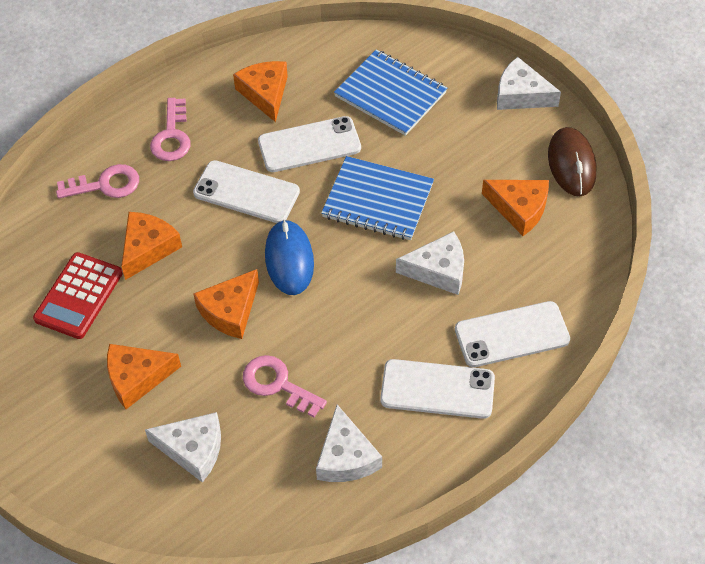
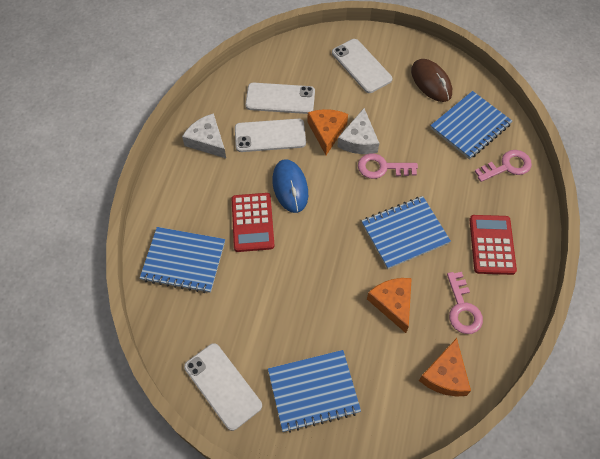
blue notebook: [321,156,434,240] [334,49,447,136] = 2 -> [140,227,225,293] [268,350,361,433] [362,196,451,269] [430,91,512,159] = 4
orange cheese: [107,344,181,409] [121,212,182,280] [193,269,259,339] [233,61,288,122] [482,180,549,236] = 5 -> [308,109,348,155] [367,278,412,333] [419,338,471,396] = 3
red calculator: [33,252,123,339] = 1 -> [232,193,275,252] [470,215,517,275] = 2
white cheese: [145,412,221,483] [316,404,382,482] [396,231,464,295] [497,57,561,110] = 4 -> [182,113,226,158] [337,108,379,154] = 2

